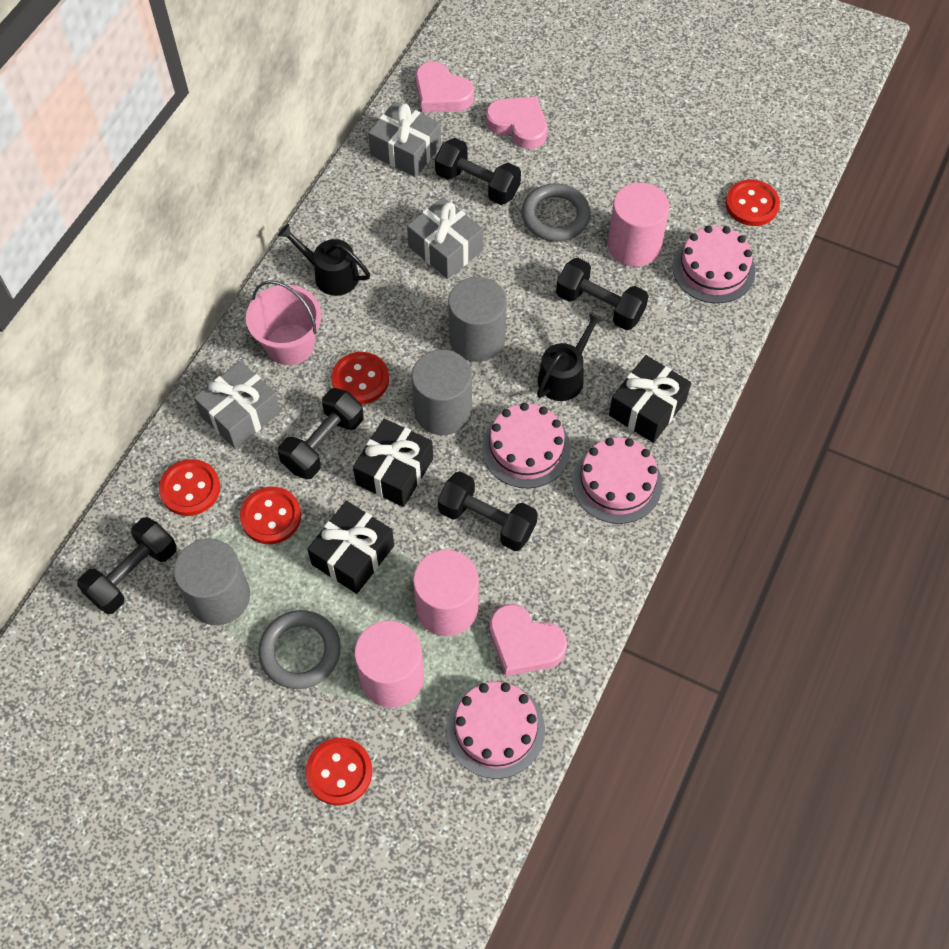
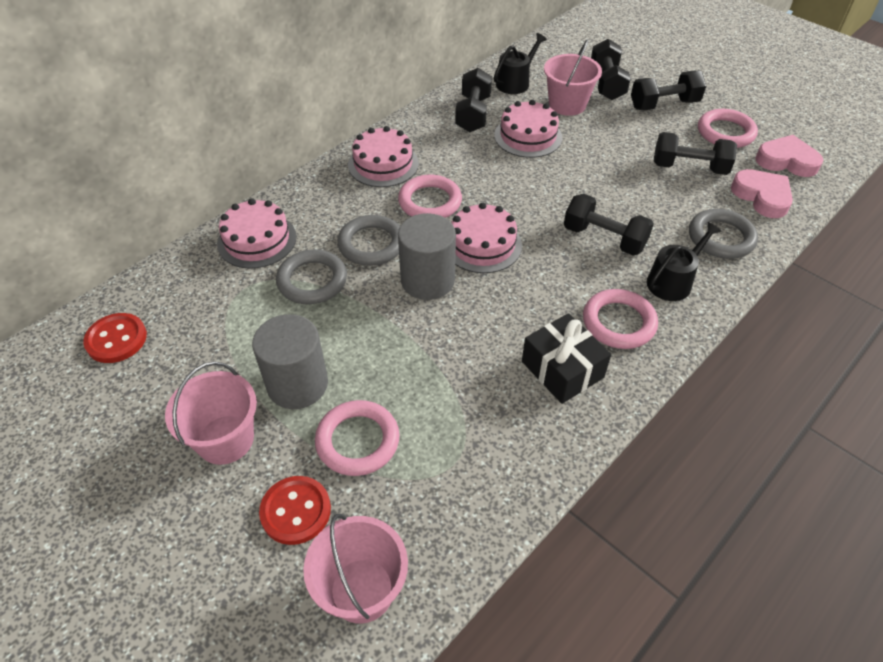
black gift: [307,501,394,594] [353,419,433,507] [609,355,691,443] = 3 -> [522,313,611,404] = 1
grey cylinder: [174,539,250,625] [411,350,472,435] [448,277,507,362] = 3 -> [252,314,328,409] [398,213,456,300] = 2
grey gift: [194,361,281,449] [368,101,441,177] [407,197,483,279] = 3 -> none = 0
grey ring: [258,610,341,689] [521,183,591,242] = 2 -> [276,249,347,304] [337,215,400,266] [689,209,758,259] = 3
pink bucket: [246,280,321,365] = 1 -> [165,361,257,465] [303,514,408,624] [544,39,602,116] = 3
pink cylinder: [354,621,424,707] [413,550,479,636] [607,183,670,267] = 3 -> none = 0
pink heart: [415,61,474,112] [486,96,547,149] [489,604,567,676] = 3 -> [731,169,793,218] [755,135,823,177] = 2
pink ring: none = 0 -> [315,400,400,476] [398,175,462,218] [583,289,658,349] [698,109,758,148] = 4
red button: [159,459,220,516] [240,487,301,544] [305,738,372,805] [331,352,389,404] [725,179,780,226] = 5 -> [83,313,147,363] [259,476,331,545] = 2

